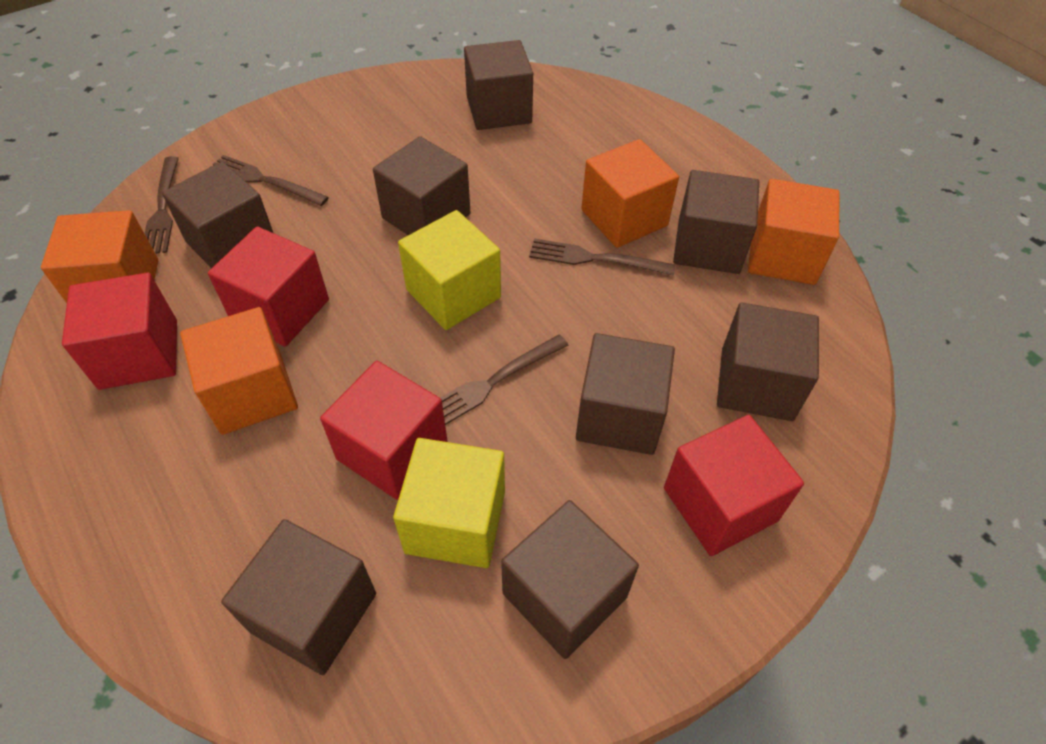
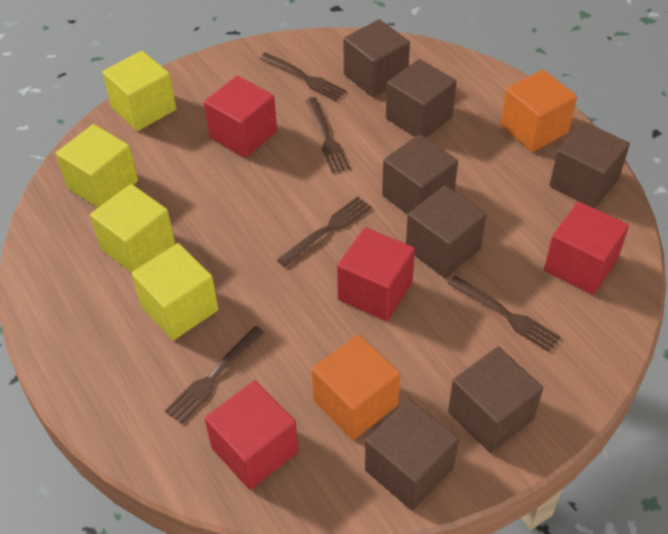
brown cube: [162,162,273,268] [221,519,376,675] [373,136,471,235] [464,40,533,130] [501,500,639,659] [576,333,675,455] [673,170,759,274] [717,302,819,421] = 8 -> [343,19,410,97] [365,399,459,510] [382,134,458,214] [386,59,456,138] [406,185,486,278] [448,347,543,453] [549,122,630,208] = 7
brown fork: [145,156,179,254] [209,155,329,206] [440,335,569,425] [529,238,675,276] = 4 -> [165,326,265,424] [260,52,346,101] [277,196,371,267] [306,97,350,173] [448,276,561,352] = 5
orange cube: [41,210,159,303] [180,307,298,435] [581,139,679,248] [748,179,839,285] = 4 -> [312,334,400,440] [501,70,577,152] = 2
yellow cube: [393,438,505,568] [398,210,501,330] = 2 -> [56,124,138,208] [90,184,175,273] [102,51,176,131] [131,243,218,340] = 4

